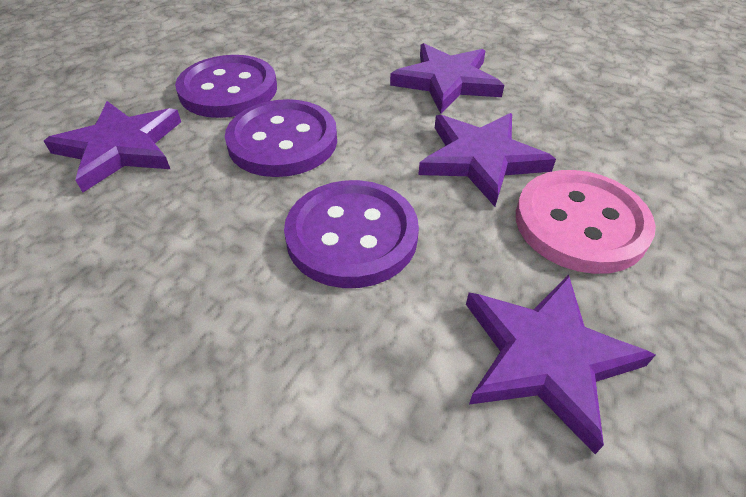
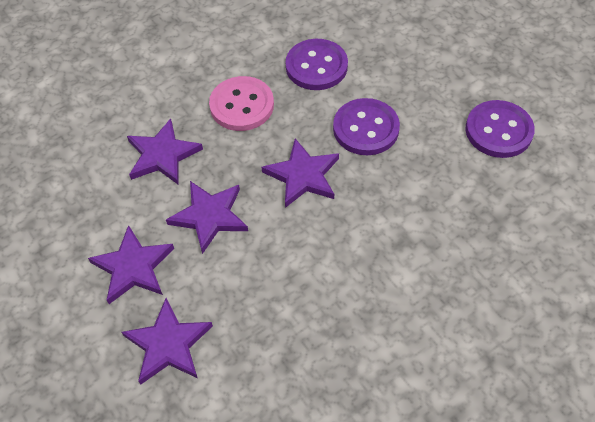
purple star: [44,101,181,192] [390,43,504,114] [418,113,556,207] [466,274,655,454] = 4 -> [88,225,174,304] [122,298,213,385] [127,118,203,184] [166,181,248,254] [262,138,339,208] = 5

